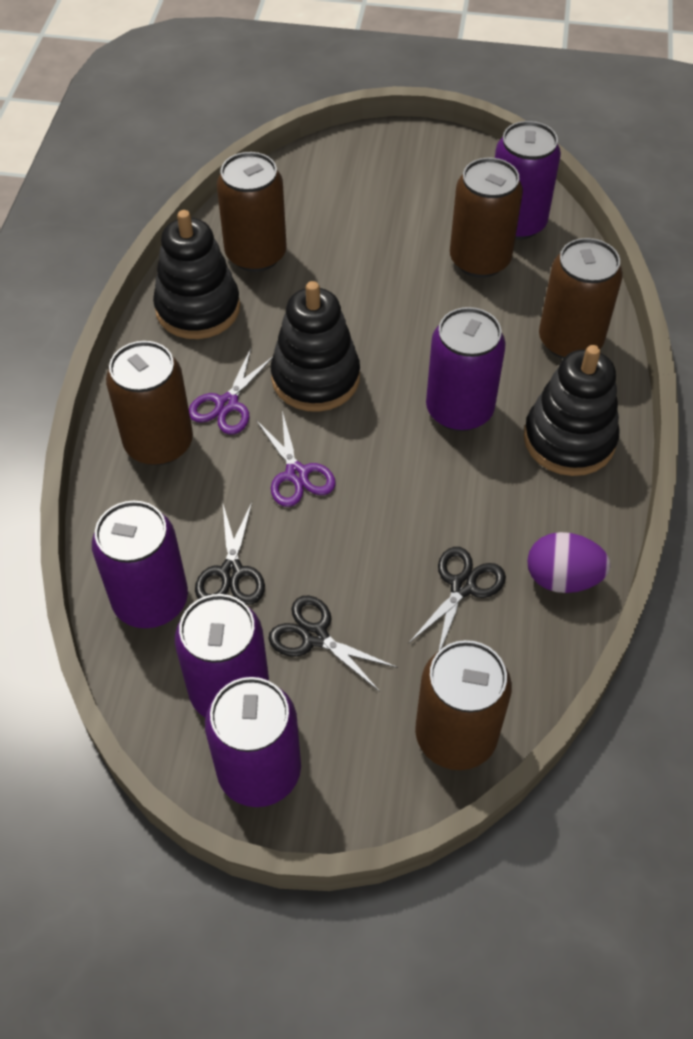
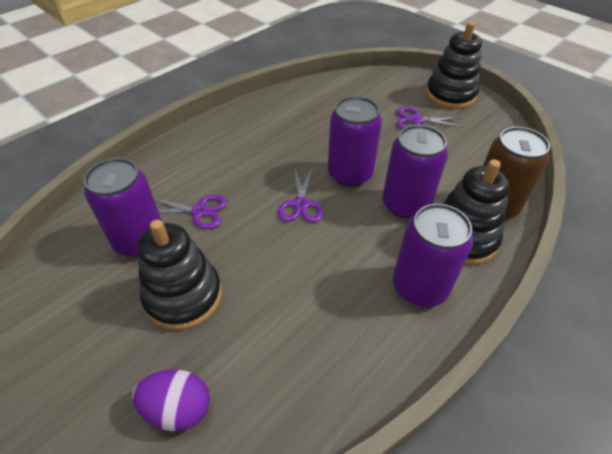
black scissors: [195,502,265,605] [268,596,398,692] [409,547,506,651] = 3 -> none = 0
brown can: [106,341,193,465] [217,152,287,272] [415,640,512,770] [450,158,523,278] [539,238,623,359] = 5 -> [483,127,550,220] = 1
purple can: [92,501,188,628] [175,594,269,718] [205,677,301,807] [426,307,506,431] [495,121,561,240] = 5 -> [84,158,162,257] [328,96,382,187] [382,125,448,219] [393,204,473,307] = 4
purple scissors: [189,348,273,435] [256,411,336,507] = 2 -> [154,195,227,229] [278,167,323,222] [397,107,463,129] = 3

